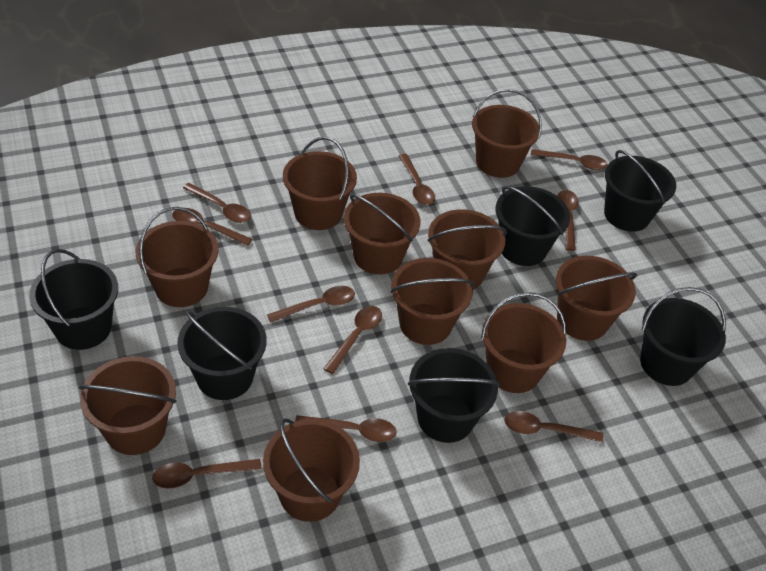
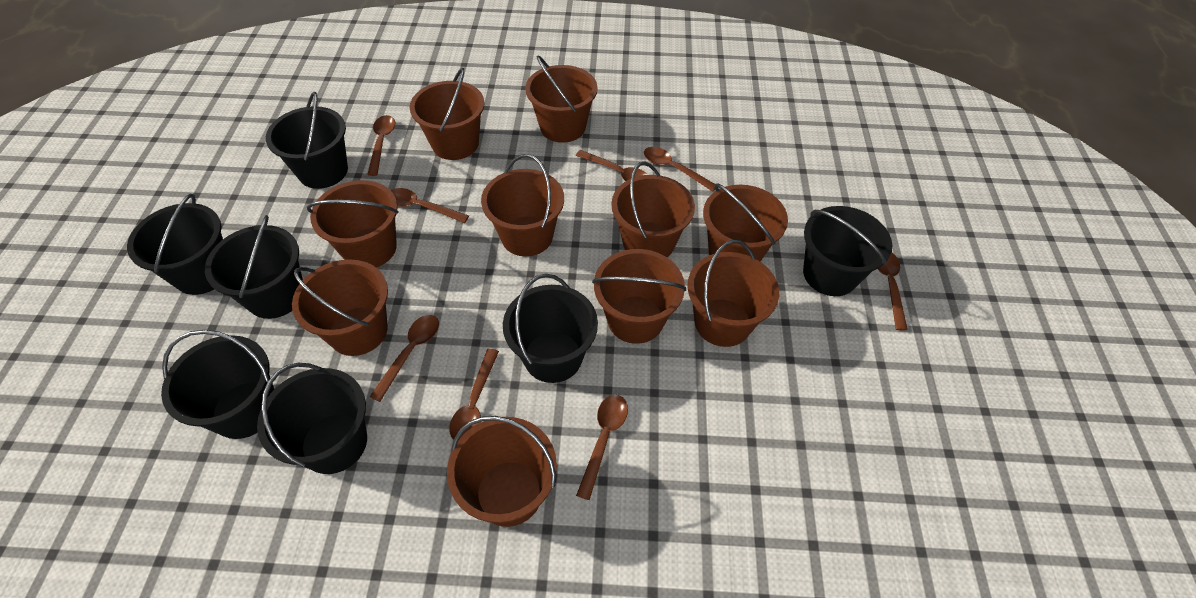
black bucket: [29,249,118,350] [177,307,267,400] [408,348,500,443] [496,186,570,266] [604,150,676,232] [640,287,726,386] = 6 -> [127,194,223,295] [161,330,274,439] [205,215,303,319] [257,363,367,474] [266,92,348,189] [503,274,598,383] [803,206,892,296] = 7
brown spoon: [152,459,262,489] [172,208,252,246] [183,183,251,223] [267,286,355,323] [295,415,397,442] [323,306,382,374] [399,154,435,205] [504,411,603,443] [531,149,608,170] [558,190,579,251] = 10 -> [367,115,395,176] [370,315,439,402] [391,188,469,223] [449,349,499,440] [575,150,648,181] [576,395,628,500] [644,147,715,192] [878,252,908,330] = 8

